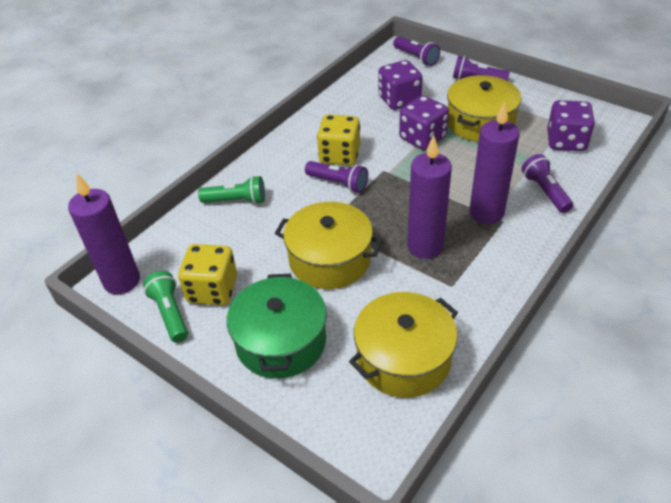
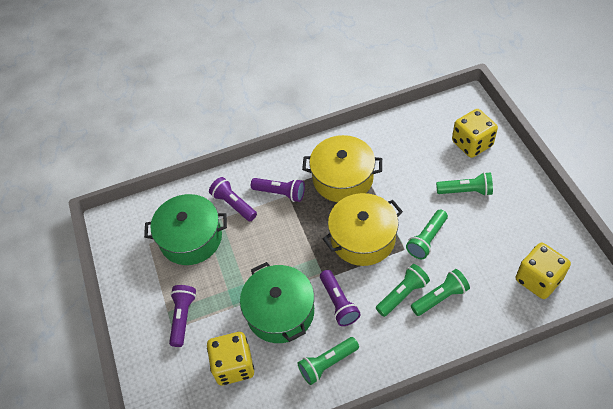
green flashlight: [143,271,188,343] [198,176,265,204] = 2 -> [298,337,359,385] [376,264,430,317] [406,209,448,259] [411,269,470,316] [436,172,493,196] = 5
green pot: [227,274,327,379] = 1 -> [144,194,227,265] [240,262,314,343] = 2
purple candle: [68,173,140,294] [407,135,452,259] [469,102,520,224] = 3 -> none = 0
purple dice: [378,60,423,110] [399,95,449,150] [547,100,595,151] = 3 -> none = 0
yellow dice: [178,244,237,306] [317,115,360,166] = 2 -> [207,332,254,385] [452,109,498,158] [516,243,571,299] = 3
yellow pot: [275,202,383,289] [349,292,458,398] [447,75,521,142] = 3 -> [302,135,382,202] [323,193,403,266] = 2

